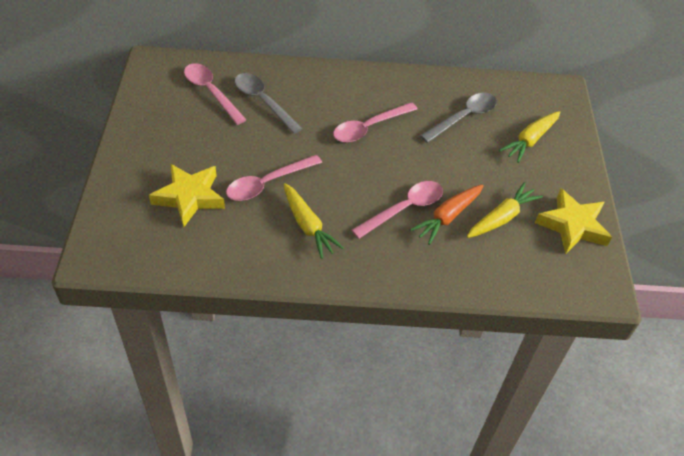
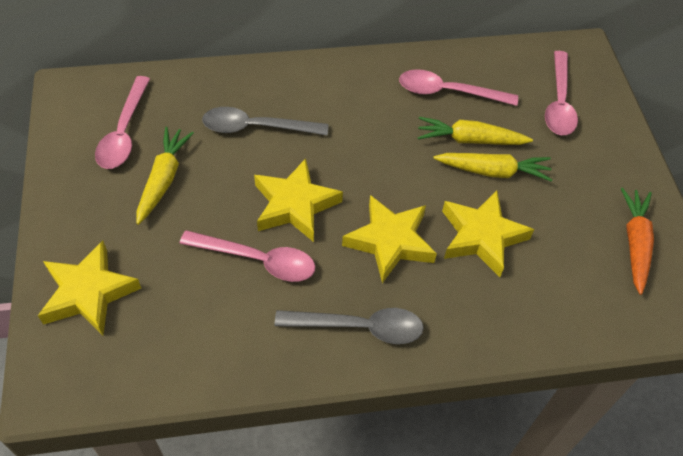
yellow star: [149,164,225,227] [535,188,612,254] = 2 -> [38,241,141,335] [254,158,343,242] [342,195,437,283] [442,191,534,277] = 4

